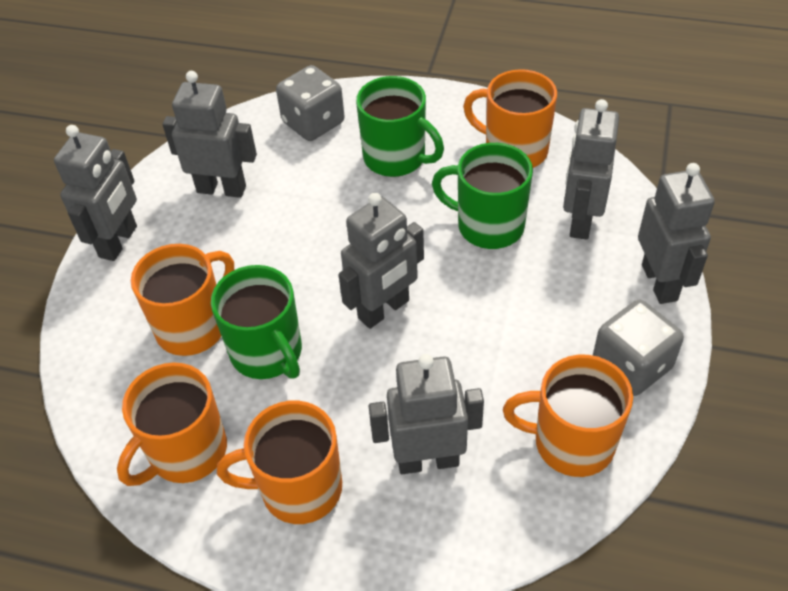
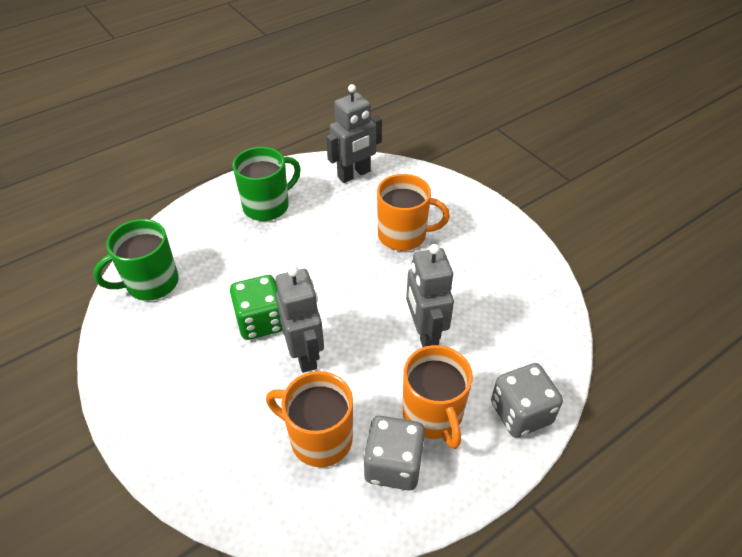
green dice: none = 0 -> [230,275,283,340] = 1
green mug: [211,265,302,379] [356,76,444,177] [432,143,533,249] = 3 -> [93,219,179,301] [233,147,301,221] = 2
grey robot: [54,125,137,261] [162,71,257,198] [338,193,424,329] [369,354,484,474] [563,99,619,240] [638,163,715,304] = 6 -> [276,266,324,373] [326,84,382,183] [406,244,454,347] = 3
orange mug: [117,363,227,486] [131,244,234,356] [217,401,342,524] [463,69,557,168] [503,355,633,477] = 5 -> [266,371,353,467] [377,174,450,251] [403,345,473,449] = 3

